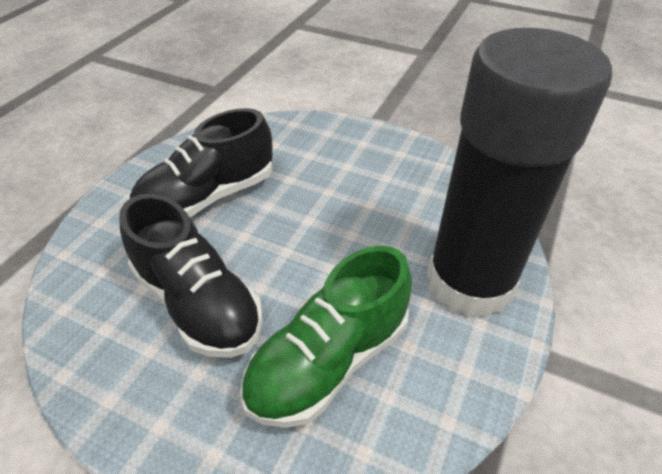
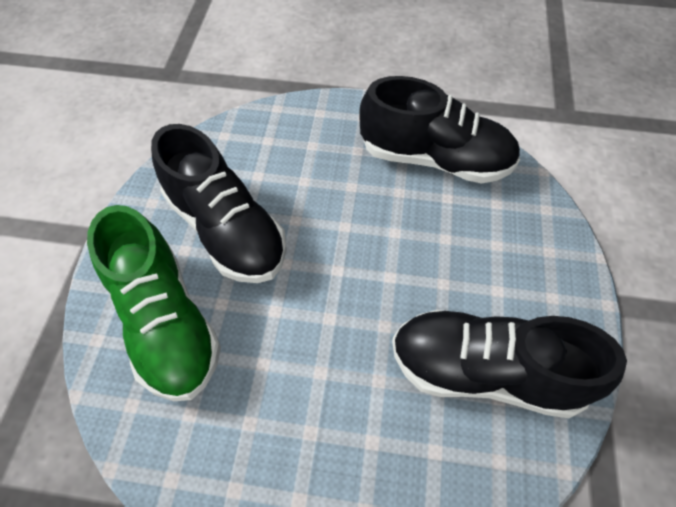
black glue stick: [427,28,612,318] = 1 -> none = 0
black shoe: [119,194,263,358] [130,108,273,217] = 2 -> [151,124,287,283] [360,76,520,184] [392,310,627,418] = 3

